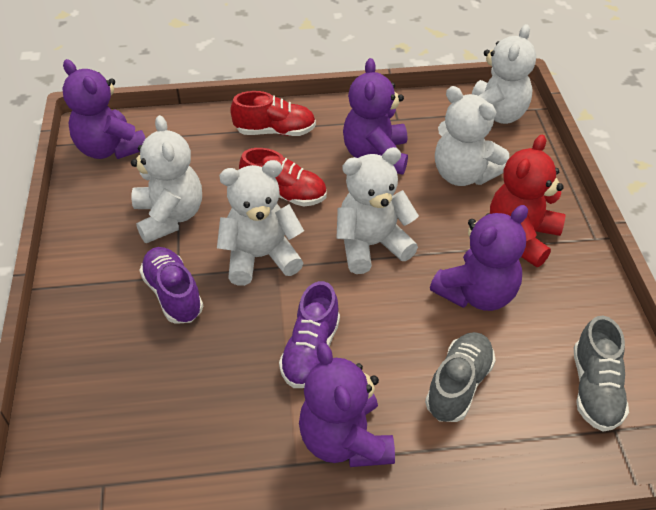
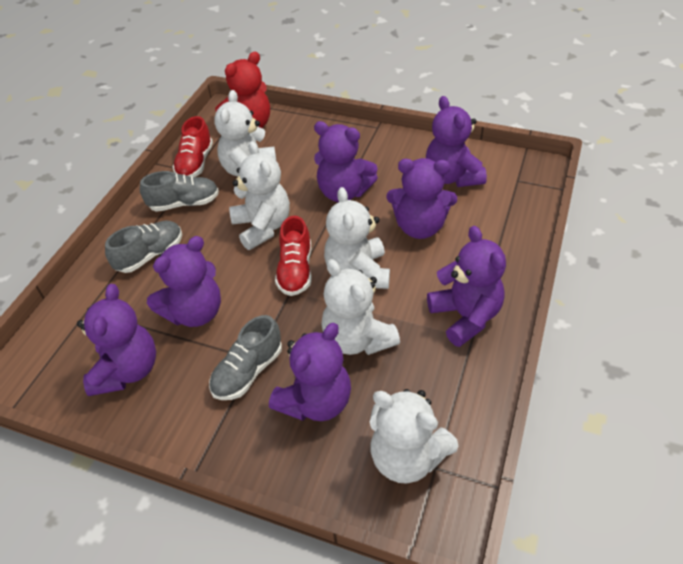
grey shoe: [425,332,496,422] [574,316,629,432] = 2 -> [105,220,182,273] [140,171,219,212] [209,315,282,400] = 3
purple shoe: [139,247,203,324] [279,281,340,388] = 2 -> none = 0
purple teddy bear: [62,59,146,159] [299,343,395,467] [343,58,408,175] [430,205,528,311] = 4 -> [77,284,156,396] [147,236,221,327] [269,323,351,421] [314,121,378,202] [387,158,457,239] [426,96,487,187] [427,226,506,347] = 7

